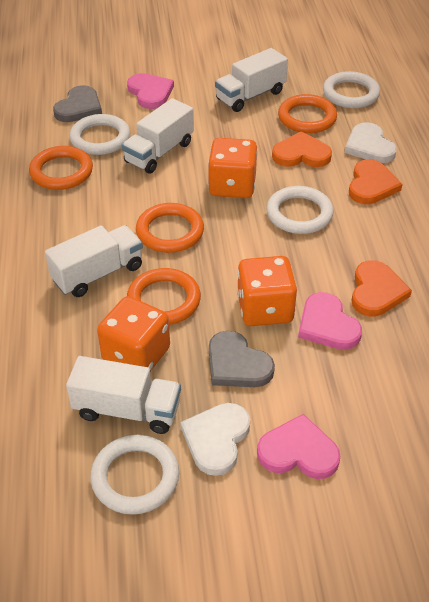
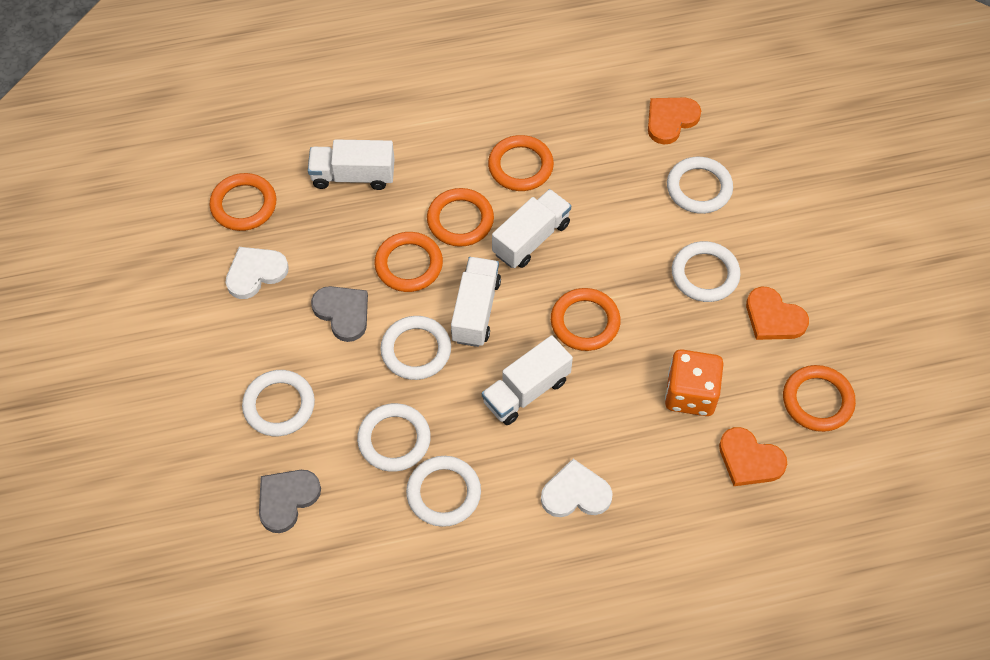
orange dice: [97,296,170,371] [208,138,258,198] [237,256,297,326] = 3 -> [665,349,724,416] = 1
orange ring: [29,146,93,190] [127,268,201,325] [136,203,204,253] [278,94,337,133] = 4 -> [209,173,276,231] [375,232,443,292] [427,188,494,247] [488,135,554,191] [551,288,621,351] [783,365,856,432] = 6
pink heart: [127,73,174,109] [257,414,340,479] [298,292,362,350] = 3 -> none = 0
white ring: [69,114,130,155] [91,435,179,515] [266,186,334,234] [323,71,380,108] = 4 -> [242,370,315,436] [357,403,431,472] [380,316,451,380] [406,456,481,527] [667,157,733,214] [672,241,740,302] = 6

